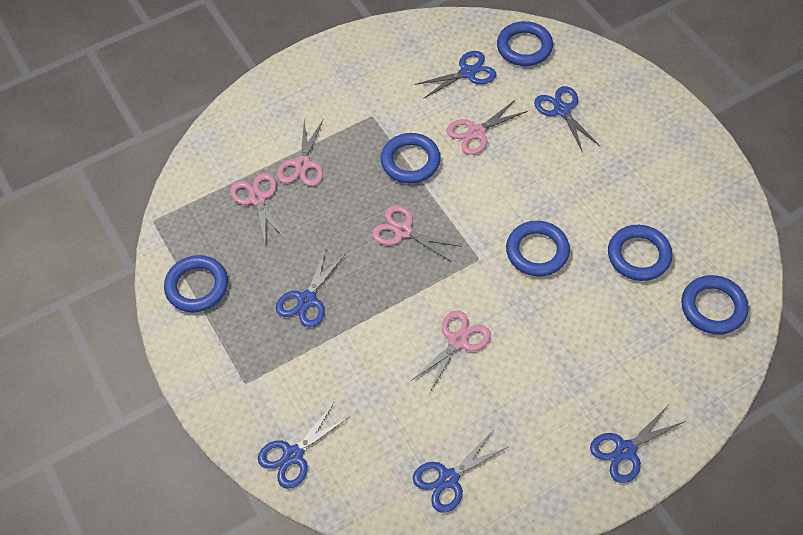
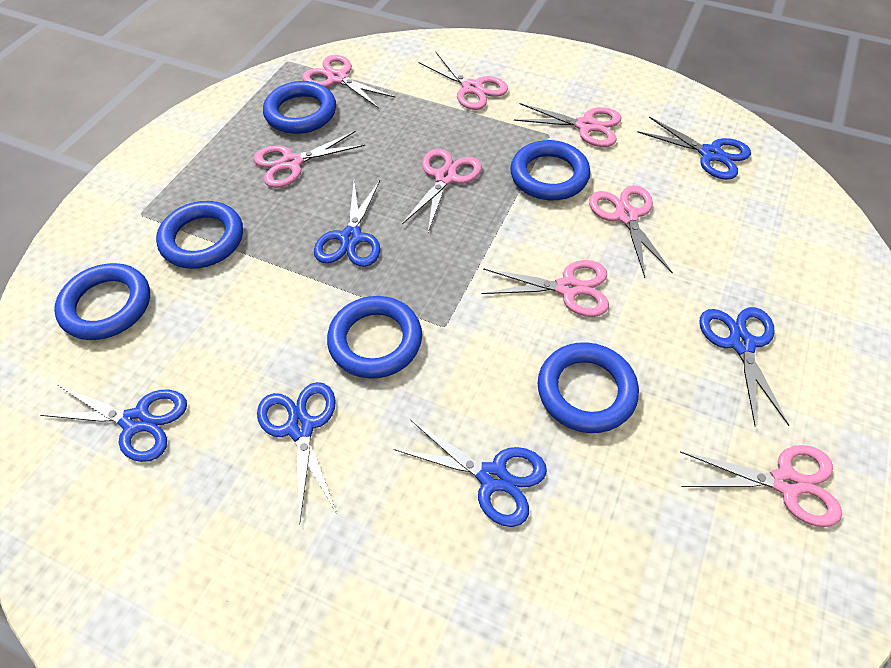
pink scissors: [230,173,286,245] [277,120,323,186] [372,205,462,262] [411,310,491,394] [447,99,528,155] = 5 -> [253,131,365,188] [302,55,395,108] [402,148,482,232] [418,51,508,110] [481,260,609,317] [514,103,621,147] [589,185,673,278] [680,445,842,527] = 8

